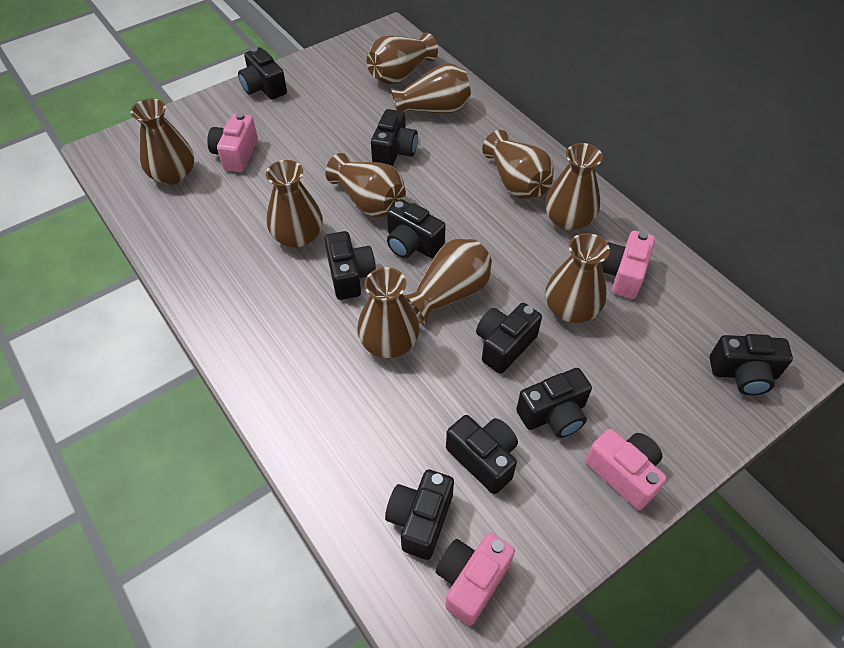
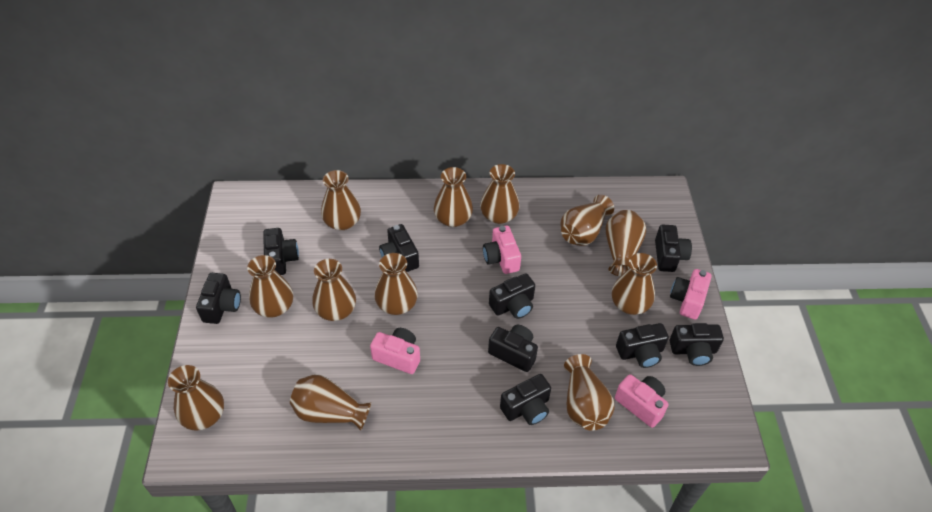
brown vase: [131,99,194,185] [266,160,323,248] [325,153,406,217] [357,267,420,358] [367,32,438,84] [391,63,471,113] [404,239,492,325] [482,130,554,199] [545,143,603,230] [545,233,610,323] = 10 -> [168,365,224,431] [247,255,293,317] [290,374,371,431] [312,259,356,321] [321,170,361,230] [374,253,418,315] [434,167,473,227] [480,164,519,224] [560,195,614,246] [564,354,615,431] [605,210,646,276] [612,253,657,315] = 12

